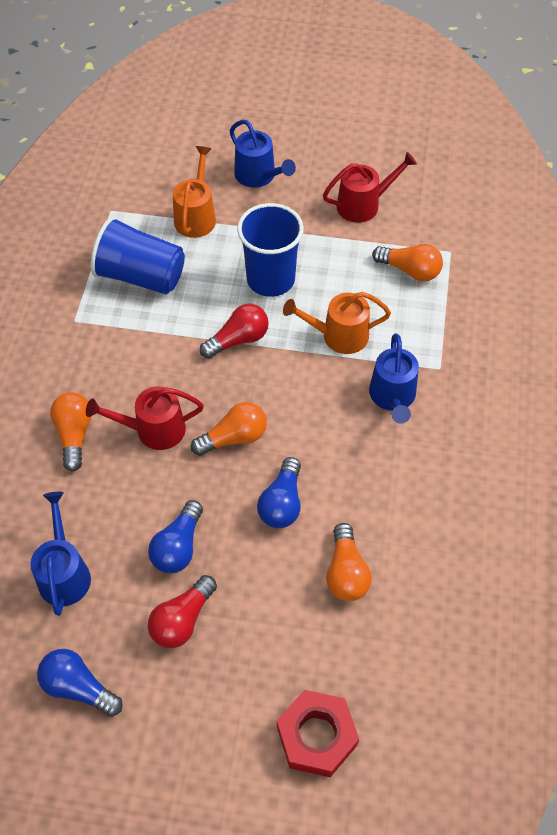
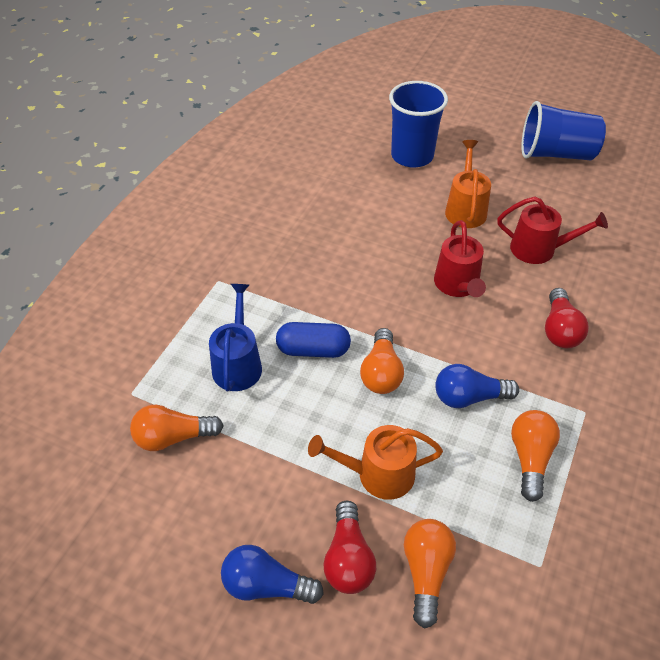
blue capsule: none = 0 -> [276,322,351,358] = 1
blue light bulb: [37,649,123,717] [148,500,203,573] [257,457,301,528] = 3 -> [221,545,324,604] [435,364,519,408] = 2
blue watering can: [30,492,91,616] [230,120,296,188] [369,334,419,423] = 3 -> [209,284,262,391] = 1
red nut: [277,690,359,777] = 1 -> none = 0

